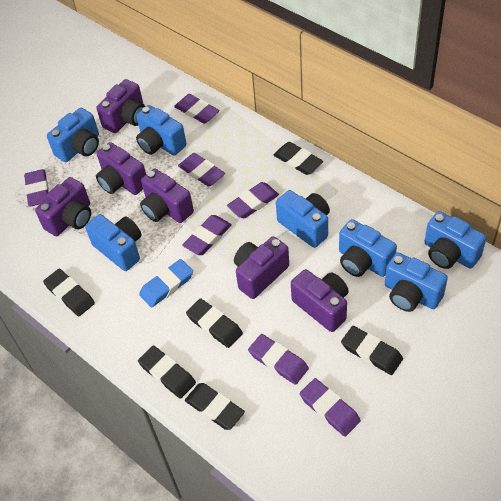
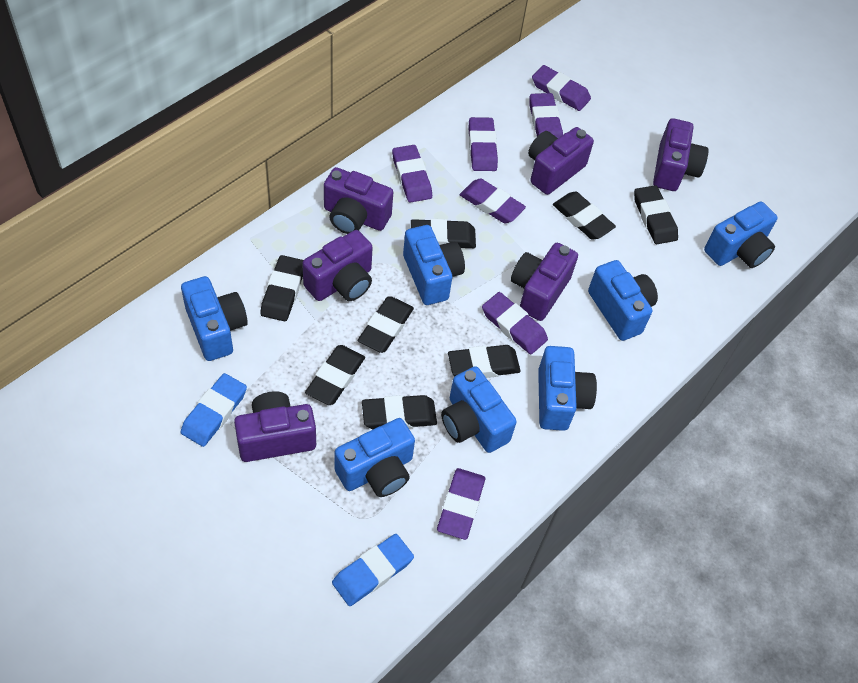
black eraser: [43,269,95,316] [138,346,196,399] [185,383,245,430] [186,298,243,348] [274,142,323,175] [341,326,403,375] = 6 -> [260,255,303,321] [305,345,365,405] [358,296,414,353] [362,395,437,429] [411,219,476,248] [448,345,521,378] [553,192,616,240] [634,185,678,244] = 8
blue eraser: [139,259,193,308] = 1 -> [181,373,247,447] [332,534,414,606] = 2

